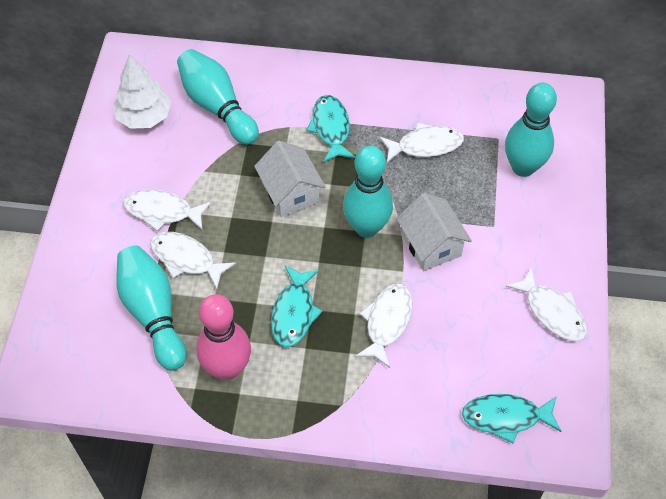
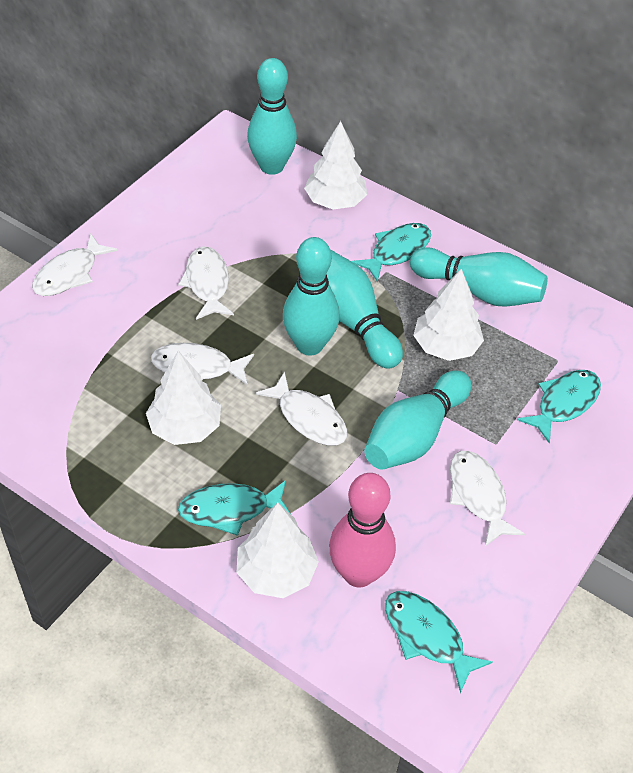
turquoise bowling pin: [116,245,187,371] [177,49,259,145] [343,146,393,238] [505,83,557,177] = 4 -> [247,58,297,175] [283,237,340,356] [327,250,403,369] [364,371,471,470] [410,247,548,307] = 5
turquoise fish: [271,265,323,347] [307,95,355,163] [462,394,562,444] = 3 -> [178,480,290,536] [351,223,431,282] [385,591,492,693] [517,370,601,443] = 4
white house: [254,141,326,217] [396,193,472,271] = 2 -> none = 0
white tree: [113,54,171,129] = 1 -> [146,351,221,445] [236,502,319,598] [304,121,367,210] [413,269,484,361] = 4

